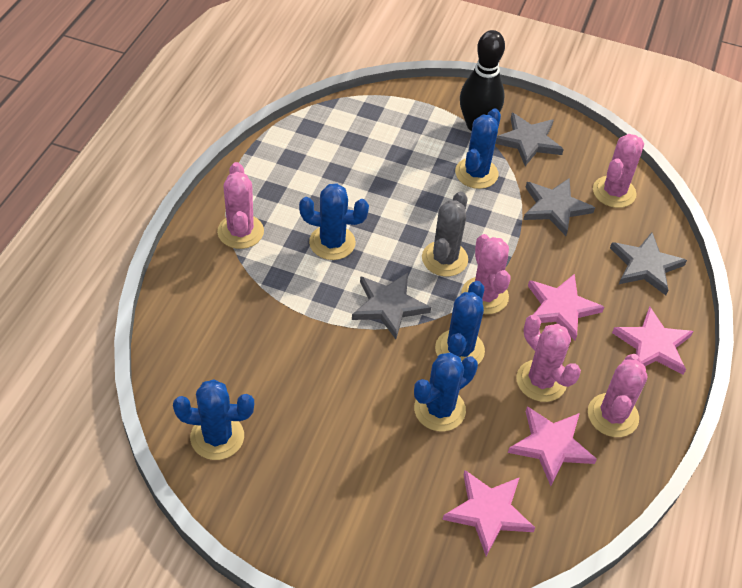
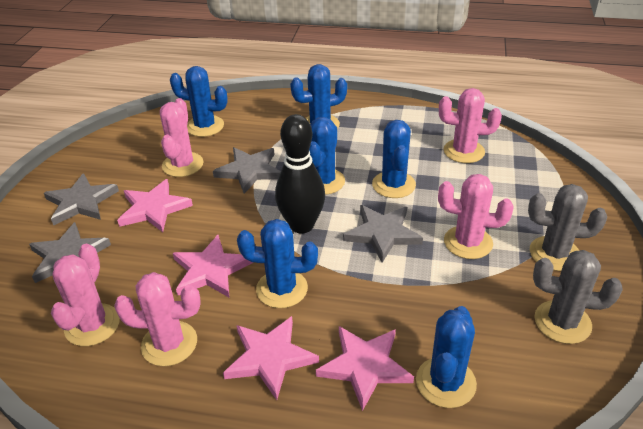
blue cactus: [173,379,254,460] [299,183,369,260] [414,352,478,432] [435,281,485,364] [455,108,501,189] = 5 -> [170,66,228,137] [237,219,318,308] [290,64,347,129] [309,117,345,195] [372,120,416,198] [416,306,477,408] = 6
grey cactus: [422,191,468,276] = 1 -> [528,184,607,271] [533,250,623,344] = 2

